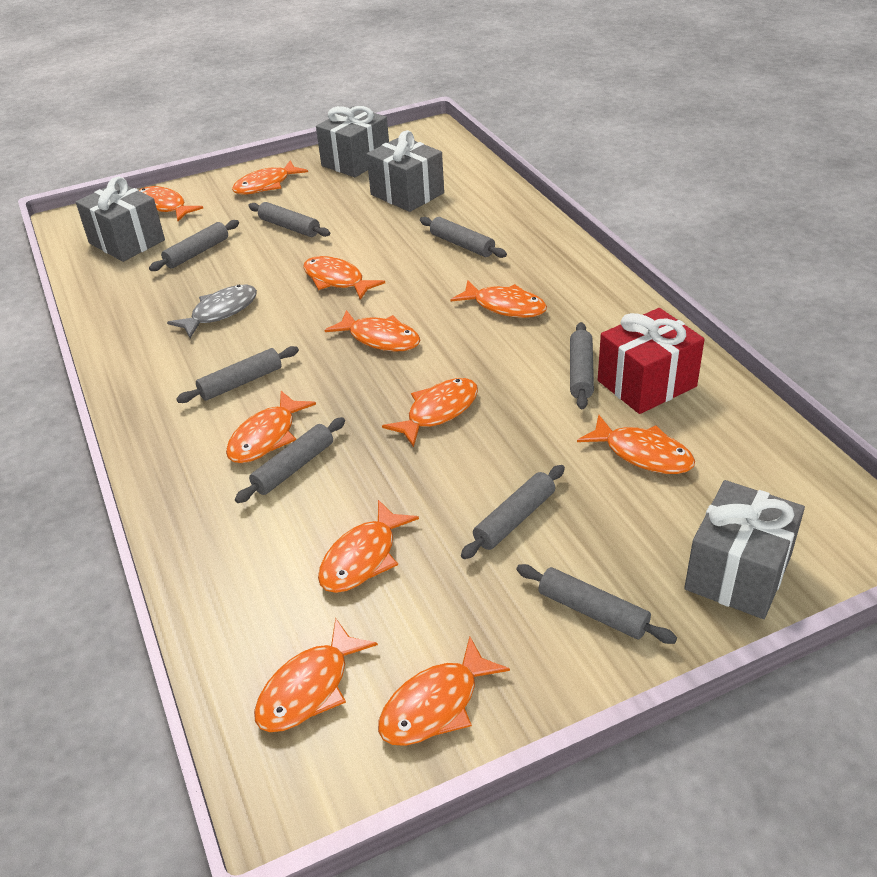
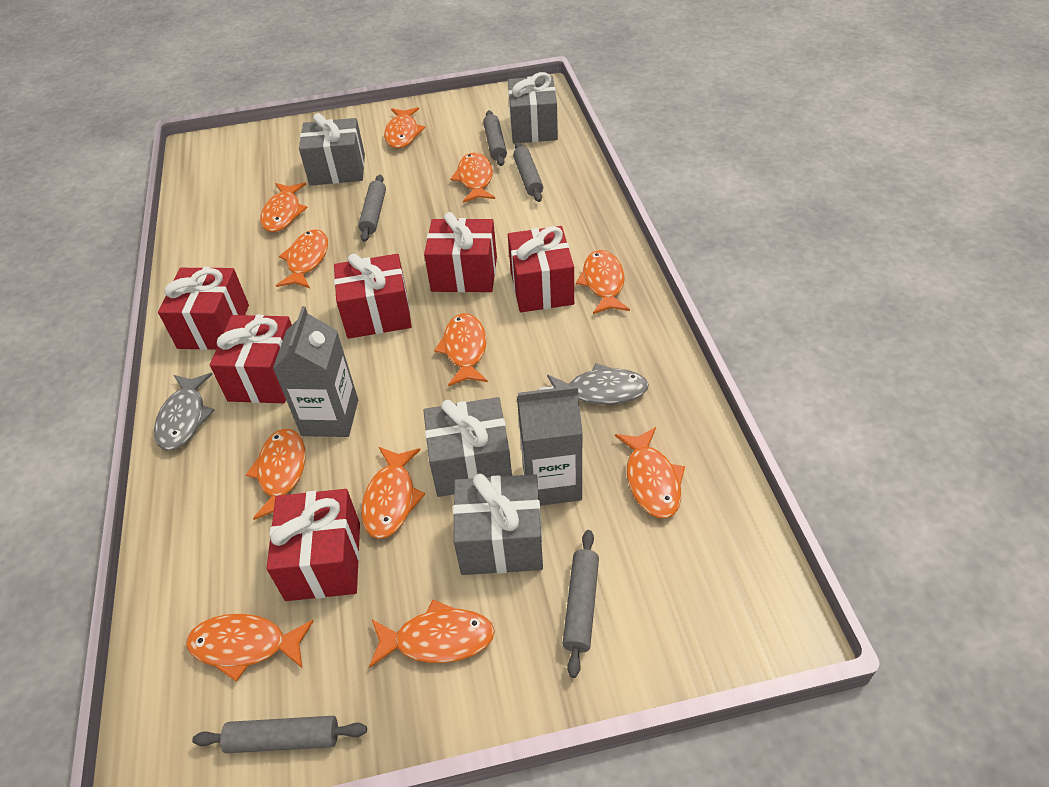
grey carton: none = 0 -> [273,306,358,437] [517,385,583,506] = 2
grey fish: [167,285,257,338] = 1 -> [154,373,214,451] [547,363,649,405] = 2
grey rolling pin: [149,220,239,271] [176,346,299,403] [235,417,345,503] [248,202,330,237] [420,217,507,258] [461,465,565,559] [516,564,677,644] [570,322,594,409] = 8 -> [192,716,367,753] [358,175,386,242] [483,110,507,166] [513,142,543,202] [563,530,599,678] = 5
red gift: [598,308,705,414] = 1 -> [158,267,249,350] [210,315,292,403] [266,489,360,601] [334,254,412,339] [424,212,497,292] [508,226,574,312] = 6

